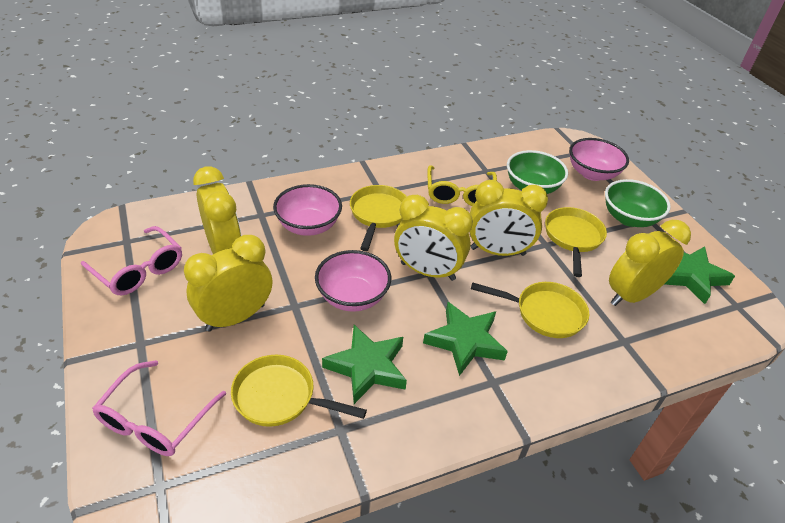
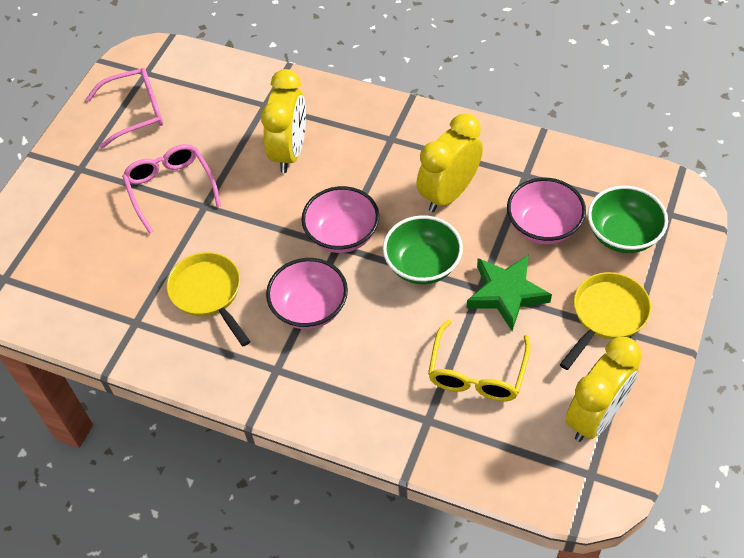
green star: [322,325,407,404] [423,302,508,376] [665,246,735,304] = 3 -> [466,255,552,331] = 1
yellow clock: [184,235,272,332] [193,166,242,254] [394,195,473,281] [469,180,548,256] [609,220,691,306] = 5 -> [261,69,306,173] [416,113,483,212] [566,337,642,442] = 3
yellow pan: [231,355,367,427] [350,185,407,251] [471,282,589,338] [545,207,607,277] = 4 -> [167,252,250,346] [560,272,651,370] = 2

